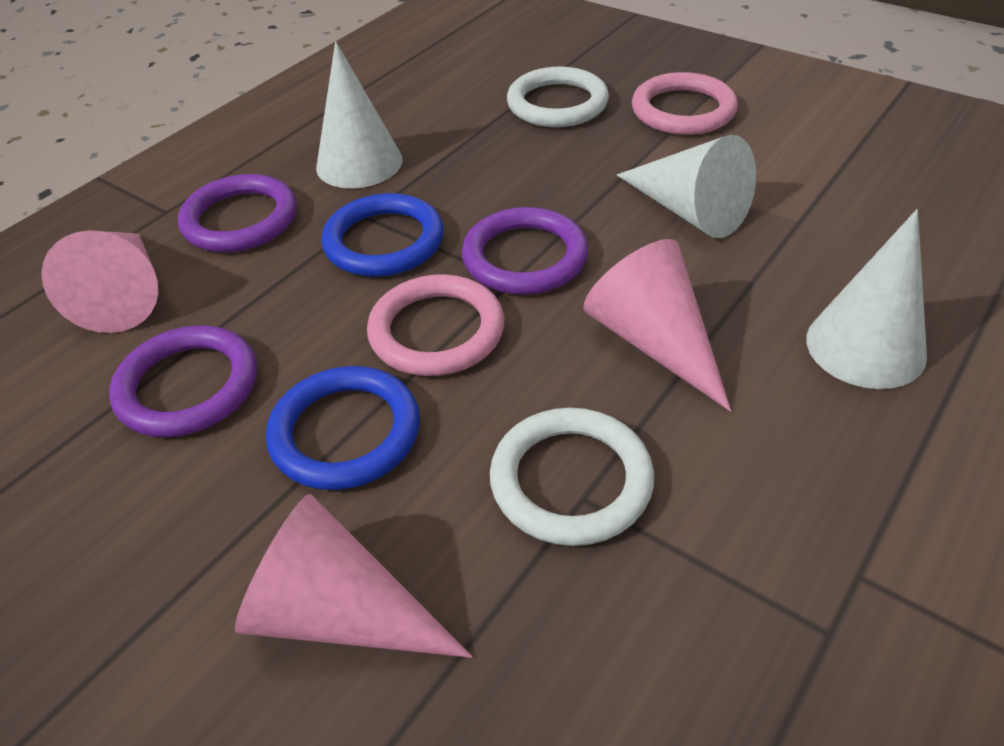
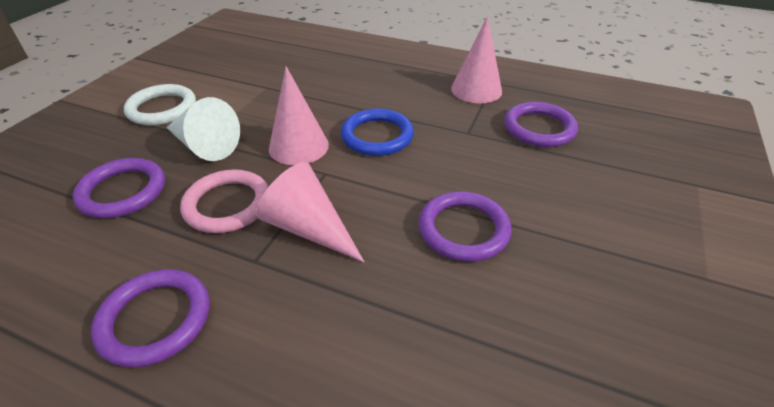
blue ring: [266,366,420,490] [321,193,444,277] = 2 -> [341,108,414,156] = 1
pink ring: [367,274,504,376] [632,72,738,135] = 2 -> [180,169,268,233] = 1
purple ring: [109,325,257,437] [178,174,297,252] [462,207,588,295] = 3 -> [73,158,165,218] [91,269,210,367] [419,191,512,262] [504,102,578,147] = 4
white cone: [316,41,402,189] [617,135,756,238] [806,209,927,389] = 3 -> [166,97,240,161] = 1
white ring: [490,408,654,546] [507,66,609,127] = 2 -> [124,84,196,125] = 1

